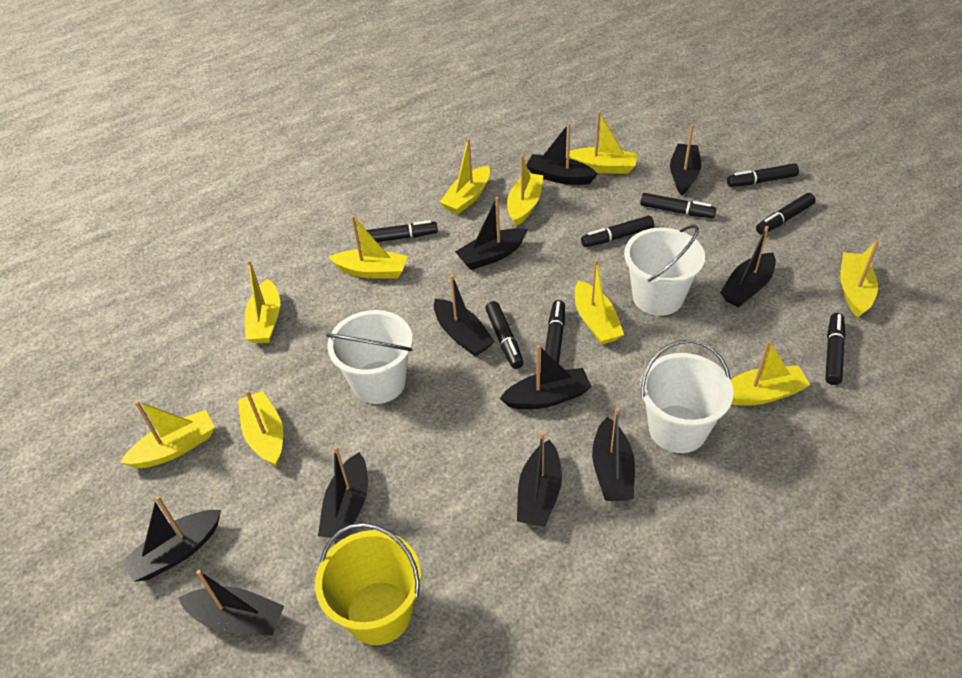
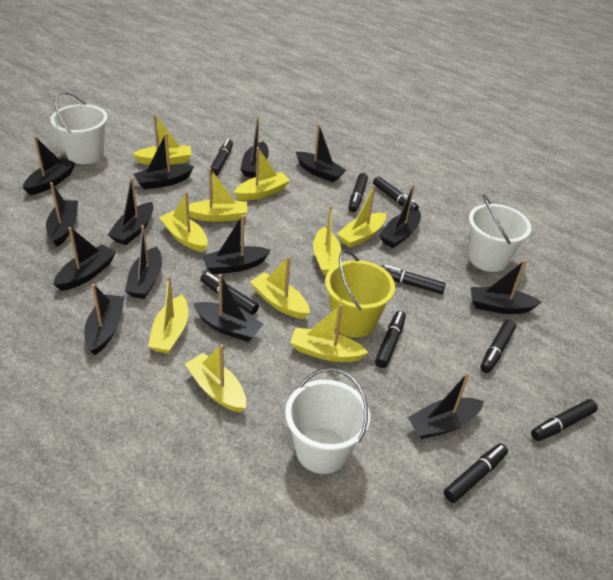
black boat: [122,496,221,582] [179,570,284,636] [318,446,368,539] [434,275,495,356] [455,197,528,270] [500,345,591,409] [517,432,562,526] [526,123,598,185] [592,408,635,501] [670,124,701,195] [720,226,776,308] = 11 -> [23,136,76,195] [46,182,78,247] [53,227,116,291] [84,284,125,355] [108,177,154,245] [125,225,162,299] [134,133,194,190] [193,274,263,342] [202,215,271,274] [240,117,269,178] [296,124,346,182] [379,184,421,248] [408,372,484,439] [471,259,542,314] = 14
black marker: [367,220,438,242] [485,301,524,369] [545,300,565,364] [581,216,654,247] [640,193,716,218] [727,163,799,187] [756,193,816,235] [825,313,845,385] = 8 -> [200,272,259,315] [210,139,233,176] [348,173,368,212] [373,176,419,211] [375,311,406,368] [380,265,446,294] [444,443,508,503] [480,320,516,373] [531,399,598,441] = 9

